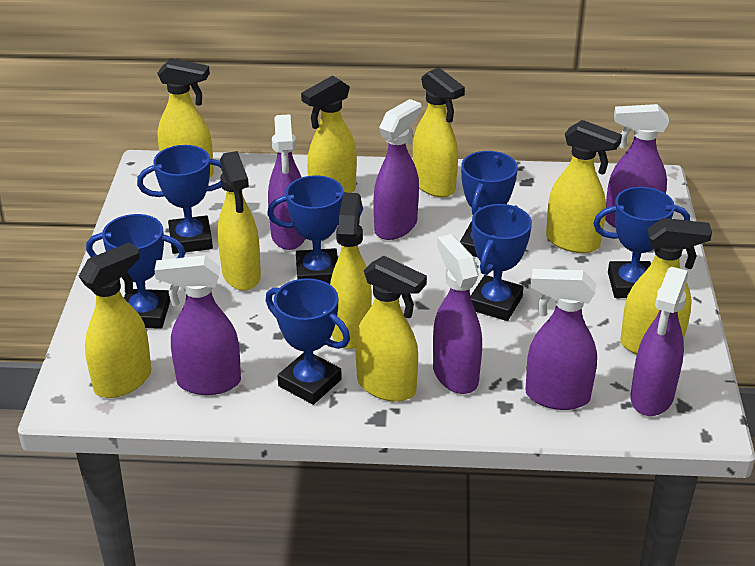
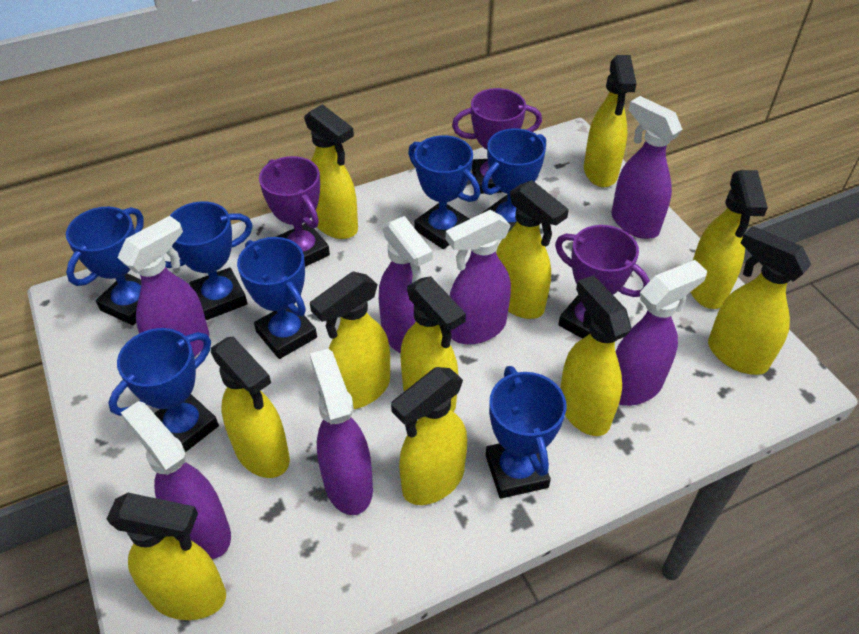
purple trophy: none = 0 -> [259,156,330,267] [452,88,542,194] [555,225,650,339] = 3
yellow spray bottle: [79,242,151,398] [157,58,214,178] [218,151,261,291] [301,75,357,193] [330,193,372,349] [355,256,427,402] [413,67,465,197] [546,120,622,253] [620,218,712,354] = 9 -> [106,493,226,620] [211,337,290,478] [304,104,358,239] [310,271,390,409] [391,367,467,505] [400,276,466,412] [496,180,569,319] [560,275,631,436] [584,55,637,187] [691,170,768,309] [708,226,812,375] = 11

